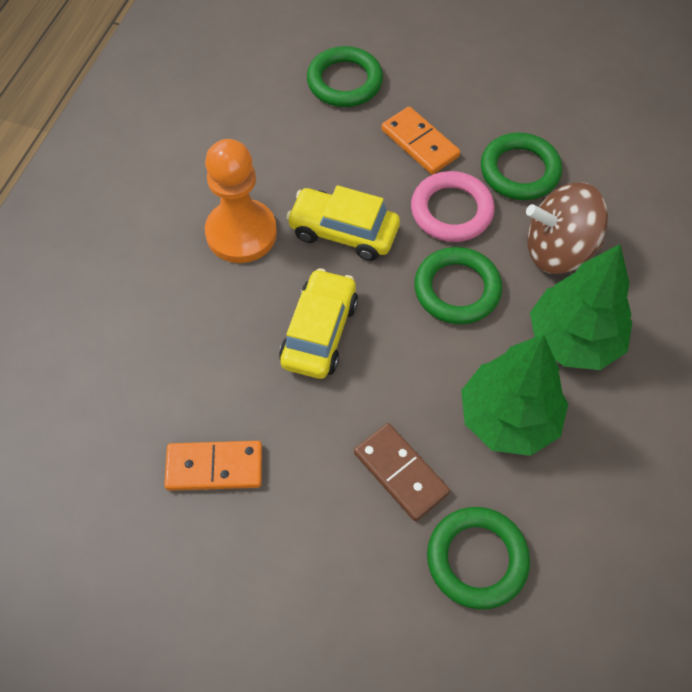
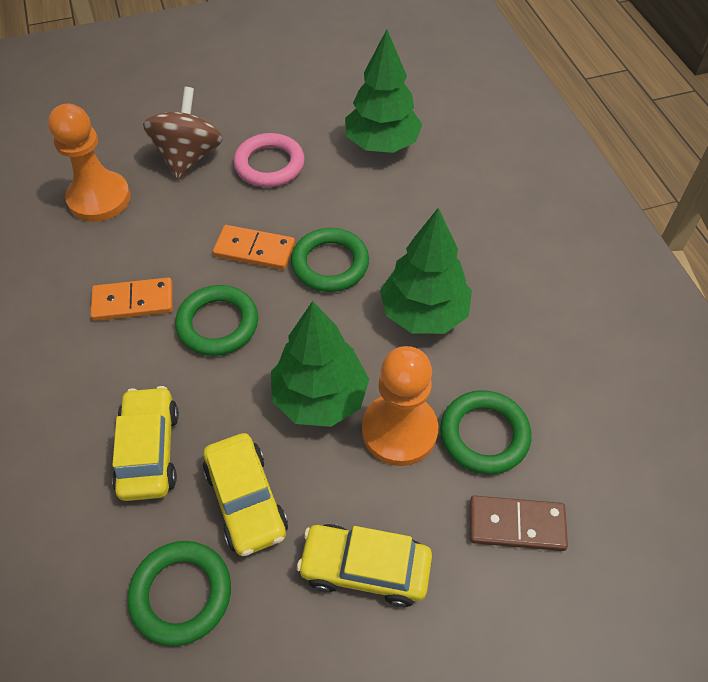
green tree: [461,334,568,456] [530,244,632,370] = 2 -> [271,301,369,427] [345,29,422,153] [380,208,472,334] = 3
orange pawn: [205,139,277,263] = 1 -> [48,104,131,222] [362,346,438,466] = 2
yellow car: [279,268,358,379] [286,185,400,261] = 2 -> [112,386,179,501] [203,433,288,556] [297,524,432,607] = 3

